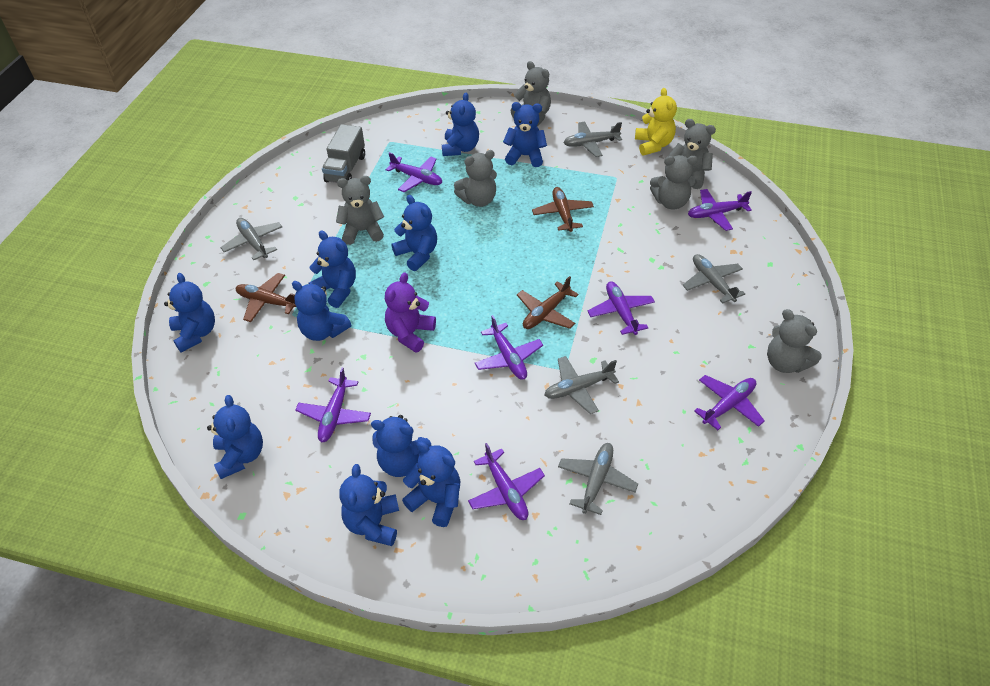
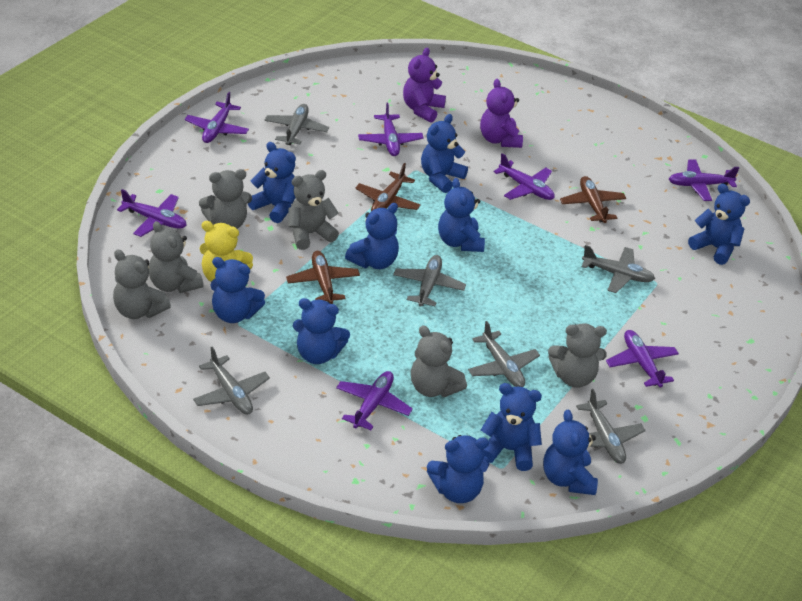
grey plane: [220,218,282,260] [545,356,619,414] [558,443,638,515] [563,122,622,157] [683,254,745,304] = 5 -> [193,347,270,415] [264,104,329,145] [393,255,466,307] [468,321,540,387] [576,389,646,464] [582,245,655,293] = 6
grey truck: [322,124,365,183] = 1 -> none = 0
purple teddy bear: [385,272,436,353] = 1 -> [403,48,446,123] [480,79,523,148] = 2

